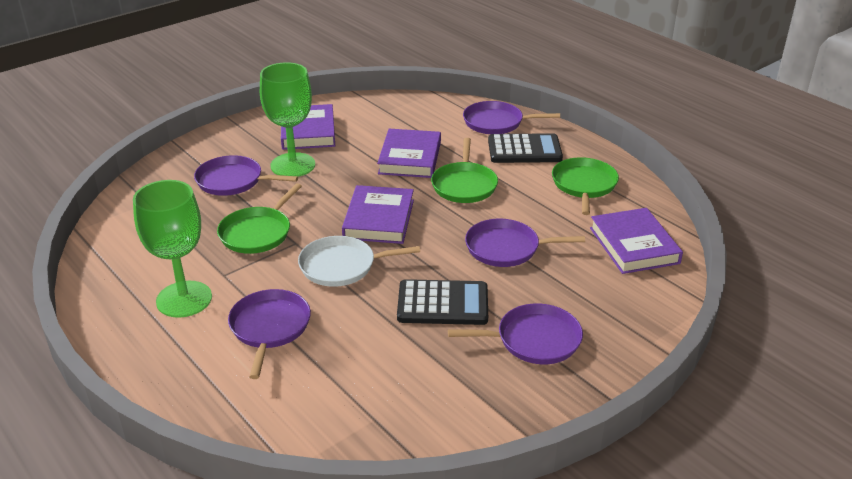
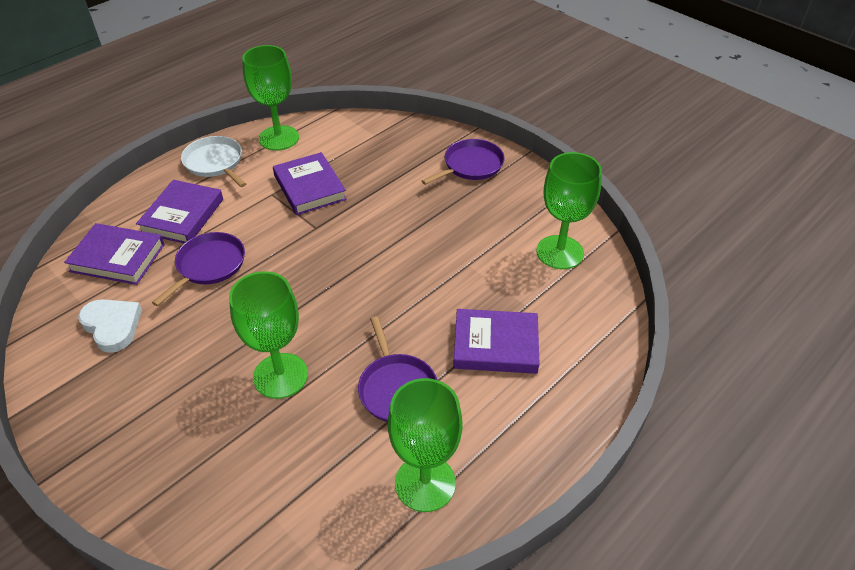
black calculator: [397,279,488,325] [488,133,563,163] = 2 -> none = 0
green goblet: [133,180,212,318] [260,62,315,177] = 2 -> [229,271,308,399] [242,45,299,151] [388,378,463,512] [537,152,602,269] = 4
green pan: [217,183,302,254] [431,138,498,203] [552,157,619,215] = 3 -> none = 0
purple pan: [194,155,298,196] [228,289,311,379] [448,303,583,364] [463,101,560,134] [465,219,585,267] = 5 -> [152,232,245,306] [358,316,437,422] [422,139,505,185] = 3
white heart: none = 0 -> [78,299,142,353] = 1

